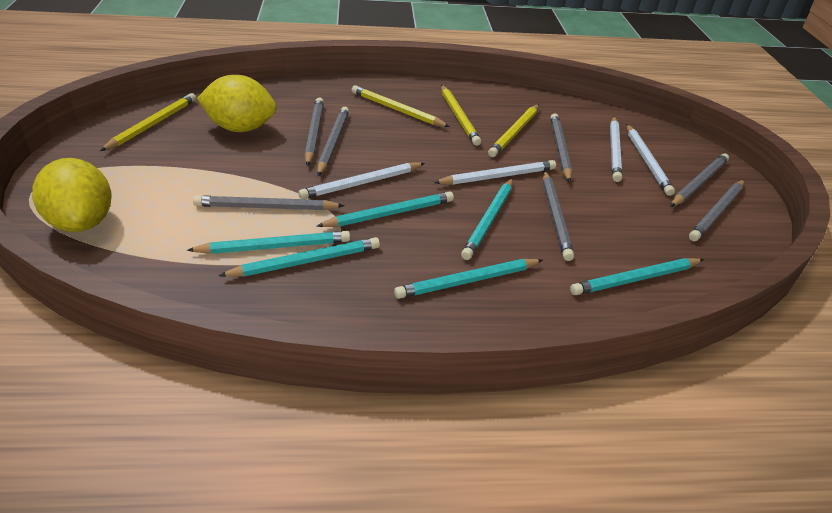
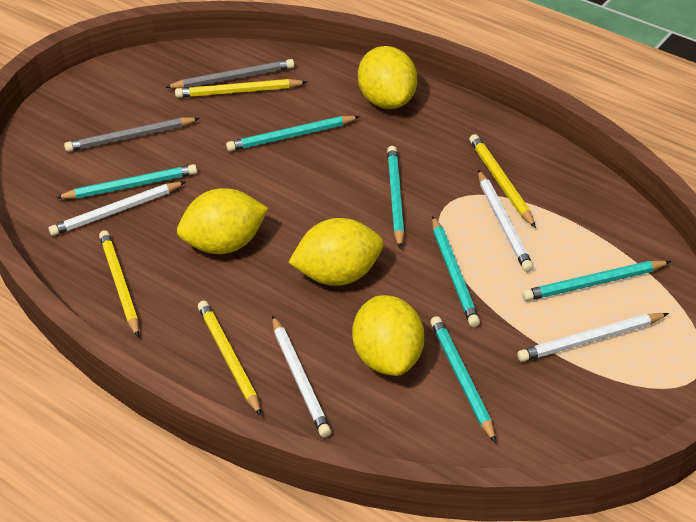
grey pencil: [193,195,345,210] [305,97,324,166] [317,107,349,176] [543,171,574,261] [550,113,572,182] [670,154,729,207] [689,180,744,241] = 7 -> [64,117,200,152] [165,59,295,89] = 2
yellow lemon: [32,158,112,232] [197,75,277,132] = 2 -> [177,188,269,254] [288,218,384,286] [352,295,424,376] [358,46,417,109] = 4

